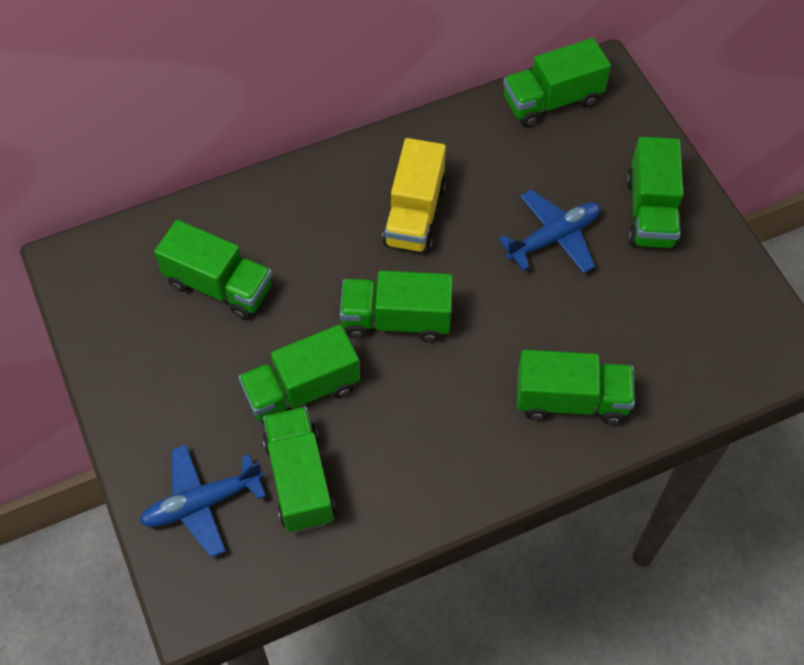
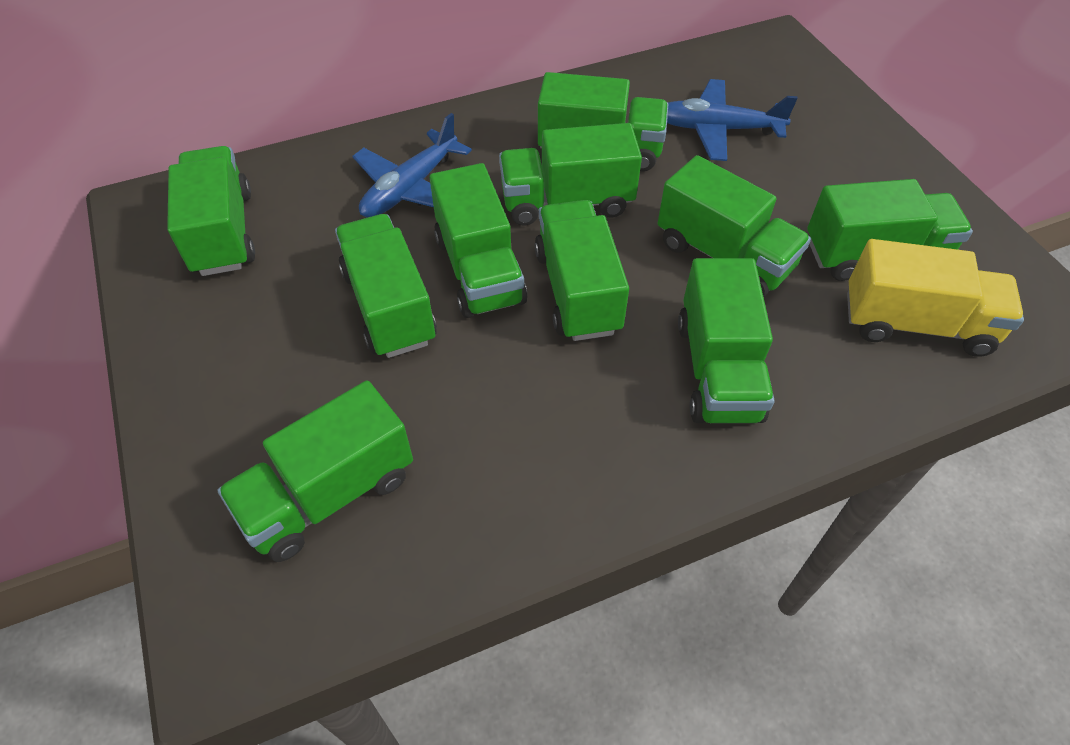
green truck: [154,220,272,320] [239,324,360,425] [263,407,335,532] [340,271,453,342] [503,38,611,127] [517,350,635,425] [626,137,683,249] = 7 -> [167,146,255,276] [217,380,413,562] [335,214,437,358] [430,163,527,318] [499,123,642,226] [535,200,629,341] [538,72,668,171] [658,155,811,297] [678,258,775,423] [807,179,973,281] = 10

